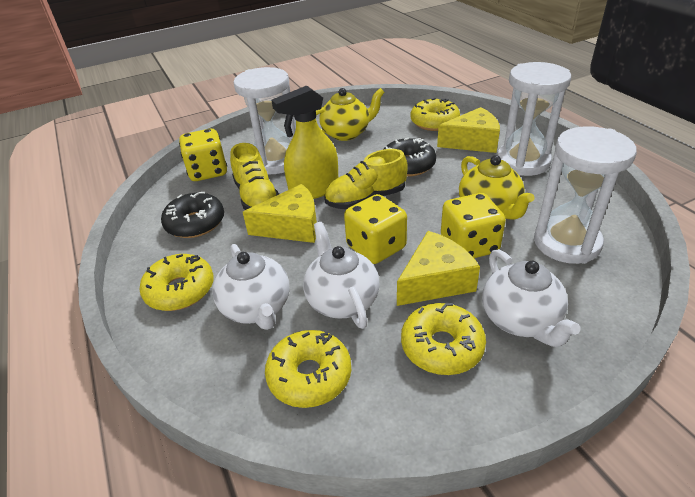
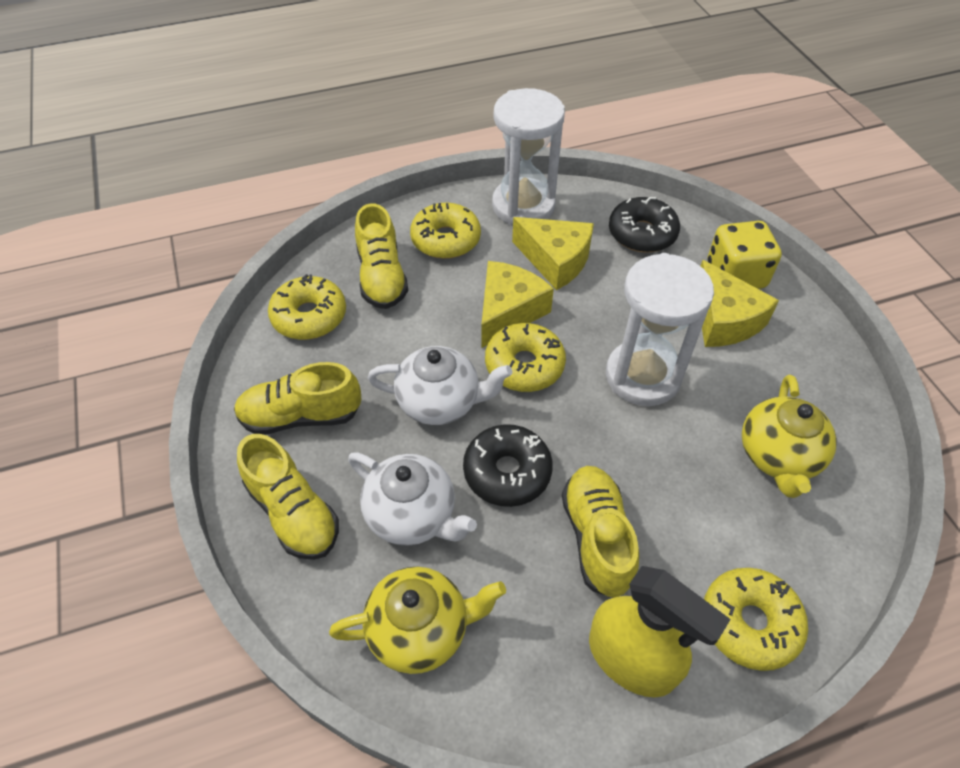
white hourglass: [233,67,296,174] [497,62,571,176] [534,126,637,264] = 3 -> [492,88,565,226] [606,253,714,406] = 2
white teapot: [212,244,290,330] [303,222,380,329] [482,249,581,347] = 3 -> [348,452,477,546] [367,346,513,425] = 2
yellow dice: [179,129,227,181] [344,194,407,264] [441,193,506,258] = 3 -> [708,221,782,289] = 1
yellow shoe: [230,143,279,210] [324,149,408,209] = 2 -> [234,362,361,435] [237,434,339,560] [355,203,408,309] [562,466,639,597] = 4

